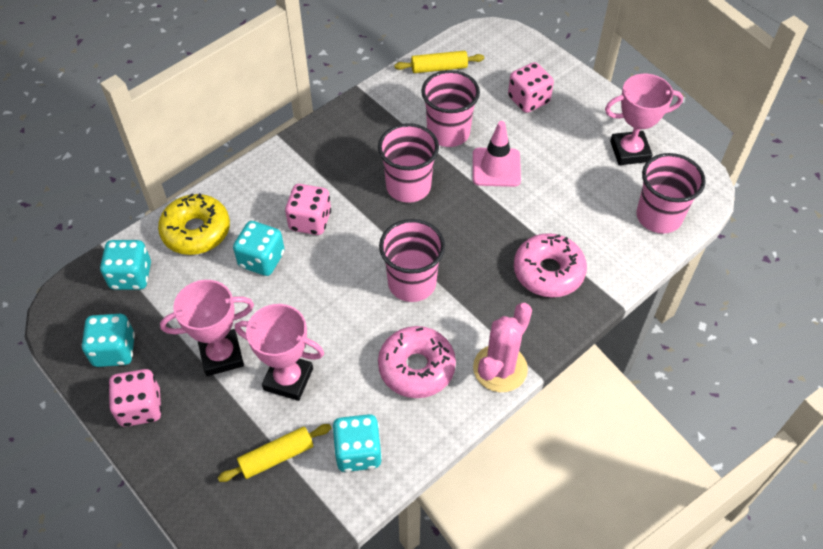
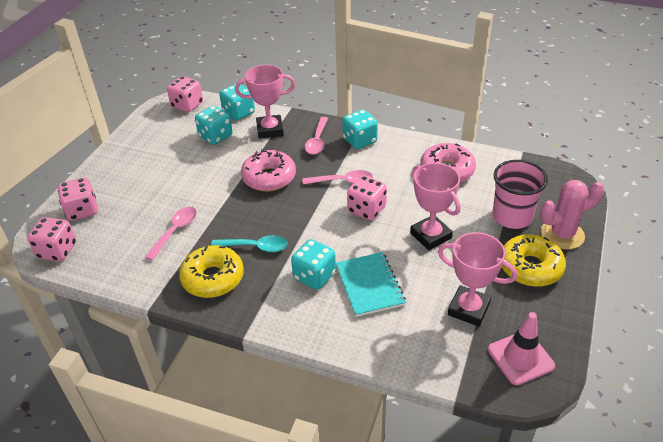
pink cup: [378,123,439,203] [379,219,445,302] [421,70,480,147] [636,153,706,234] = 4 -> [492,160,548,229] = 1
pink dice: [108,369,162,427] [285,184,331,235] [508,62,554,113] = 3 -> [27,217,76,261] [58,177,98,221] [167,76,203,112] [347,175,387,220] = 4
pink spoon: none = 0 -> [145,207,197,261] [303,170,373,184] [304,117,328,155] = 3
turquoise notebook: none = 0 -> [336,252,406,317] = 1
turquoise spoon: none = 0 -> [211,235,288,252] = 1
yellow donut: [158,193,230,255] = 1 -> [179,245,244,298] [502,234,566,287] = 2
yellow rolling pin: [218,424,331,482] [394,51,484,73] = 2 -> none = 0

